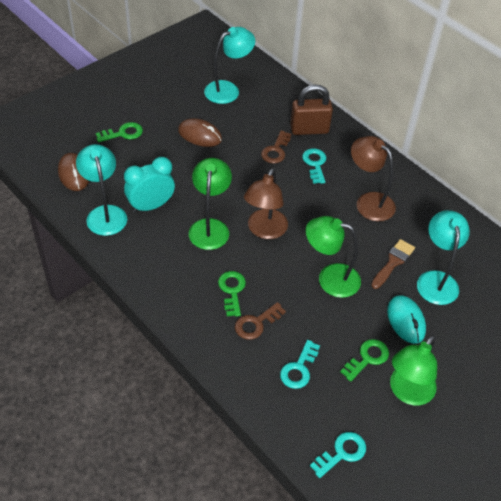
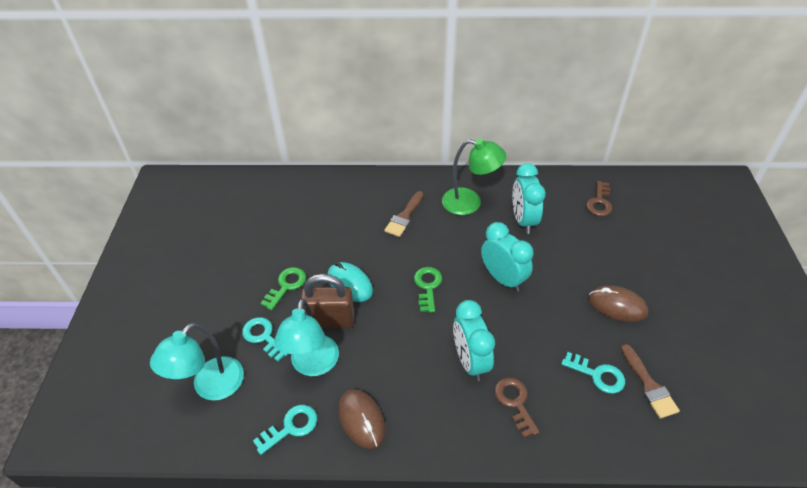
brown brush: [371,239,415,289] = 1 -> [384,191,424,237] [621,344,680,419] = 2
brown lamp: [244,168,288,239] [351,136,396,221] = 2 -> none = 0
green key: [96,122,143,142] [218,271,246,317] [340,339,389,382] = 3 -> [261,267,306,310] [414,267,442,313] = 2
green lamp: [189,158,232,250] [306,216,361,298] [390,335,437,406] = 3 -> [442,138,507,215] = 1
turquoise clock: [124,157,175,213] = 1 -> [453,300,495,381] [481,222,534,292] [512,163,546,234] = 3
turquoise lamp: [76,144,127,236] [204,27,255,104] [417,210,470,305] = 3 -> [150,323,244,401] [274,298,339,376] = 2

